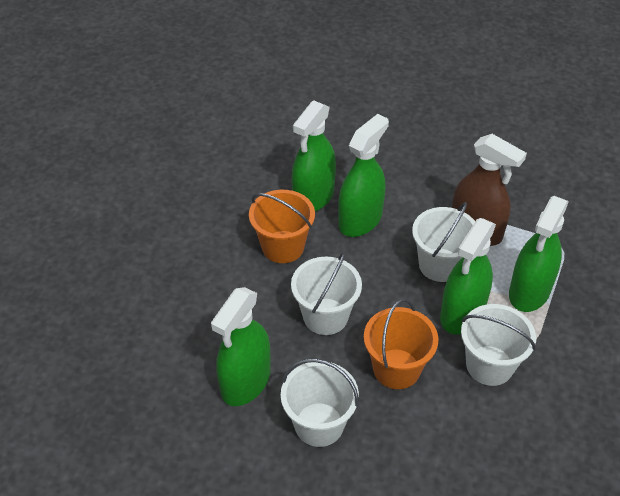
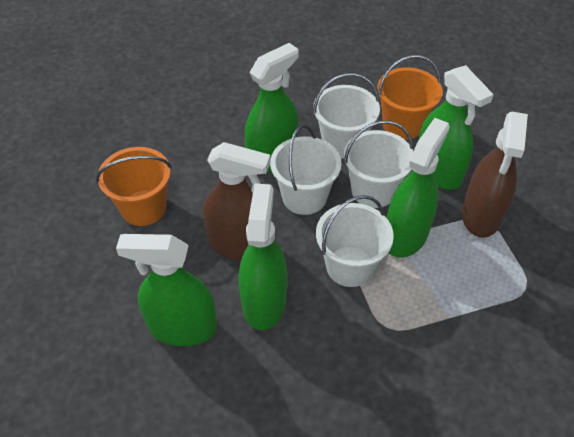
brown spray bottle: [452,134,527,246] = 1 -> [203,142,270,261] [462,112,528,238] = 2

